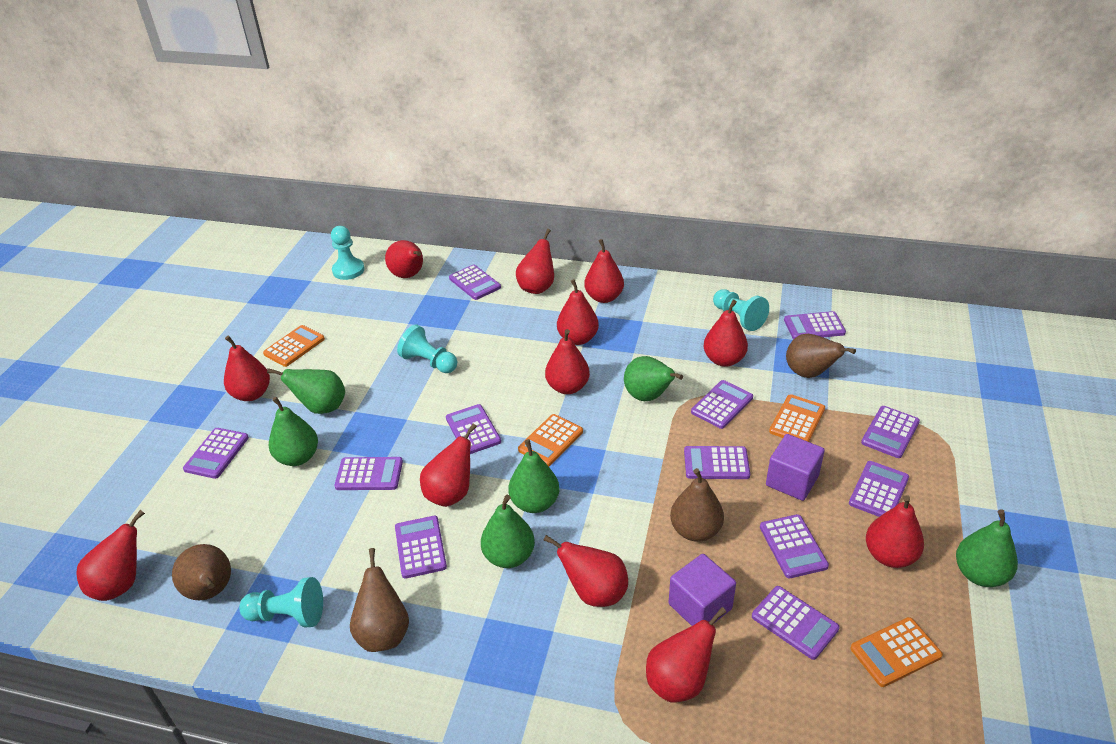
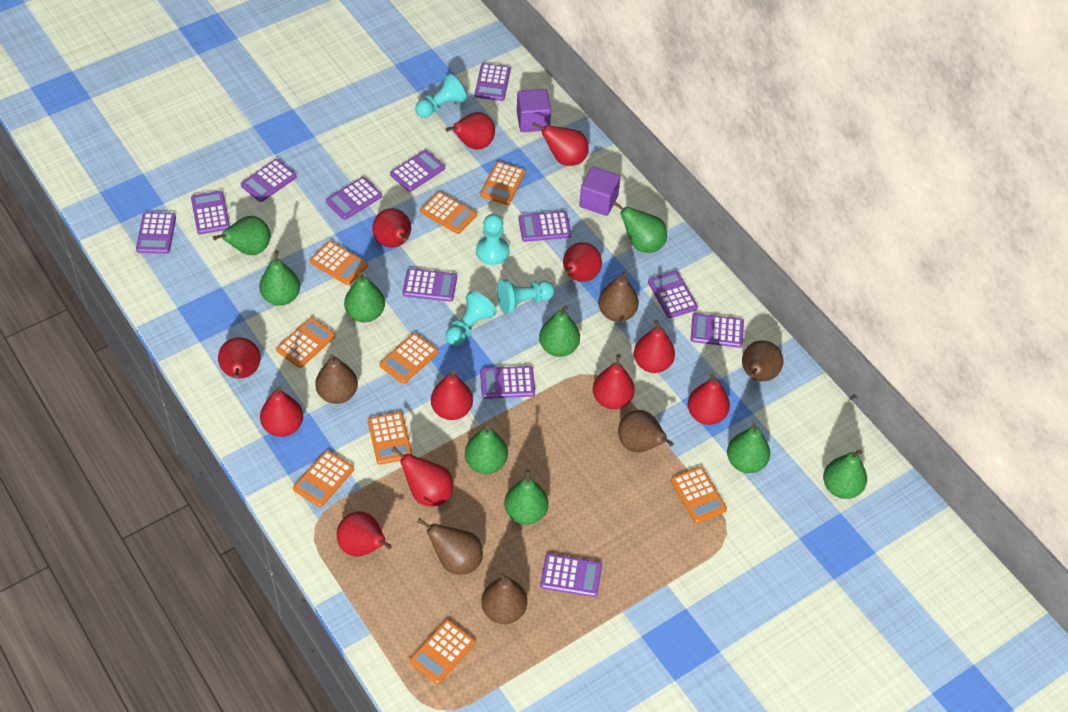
brown pear: [172,544,231,600] [350,548,409,652] [670,468,724,542] [786,334,856,378] = 4 -> [315,354,358,404] [417,518,483,575] [481,572,527,624] [598,270,639,322] [618,410,674,452] [742,340,783,381] = 6
green pear: [267,368,345,414] [269,397,318,466] [481,495,535,568] [508,439,559,513] [624,356,683,401] [956,509,1018,587] = 6 -> [213,216,271,255] [259,250,300,306] [344,272,385,322] [465,425,508,474] [504,469,548,525] [539,305,580,357] [613,201,667,253] [727,423,770,473] [823,449,867,499] = 9
orange calculator: [263,325,325,367] [518,414,583,466] [769,394,825,442] [851,617,943,687] = 4 -> [276,317,335,368] [293,450,354,507] [310,241,368,285] [368,412,412,465] [380,333,438,384] [409,619,475,684] [420,191,477,234] [480,162,525,205] [671,467,727,523] = 9

